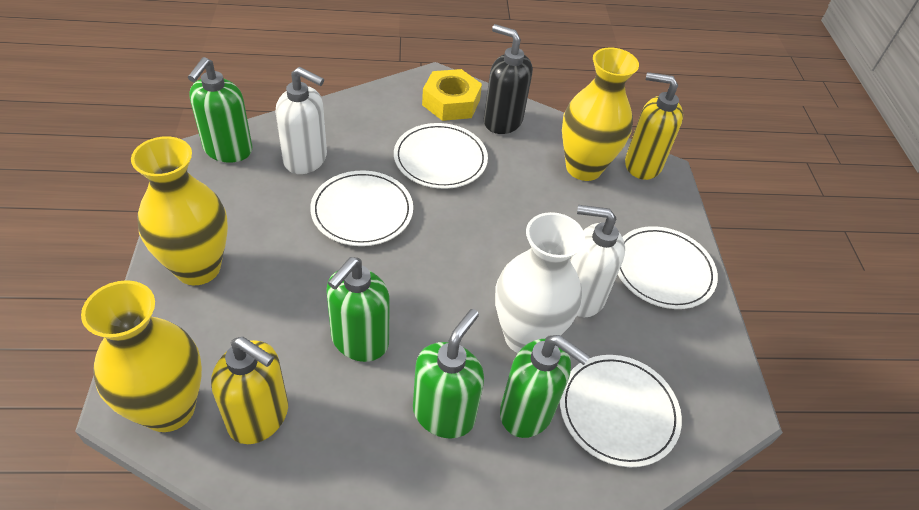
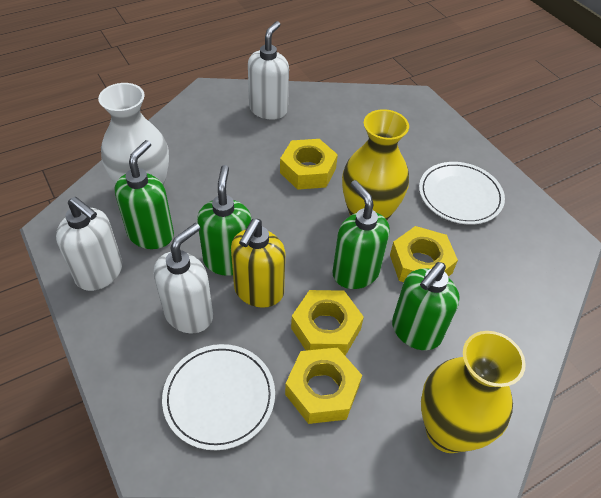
black soap dispenser: [484,24,533,134] = 1 -> none = 0
white plate: [310,170,413,246] [394,123,488,189] [560,355,682,467] [618,226,718,309] = 4 -> [162,344,275,450] [419,162,505,225] = 2
white soap dispenser: [275,67,327,174] [570,205,625,317] = 2 -> [56,197,122,291] [154,223,213,333] [248,21,289,120] = 3
yellow nut: [422,69,482,121] = 1 -> [280,139,338,190] [285,348,362,424] [291,290,364,356] [390,226,458,282] = 4
yellow soap dispenser: [211,337,288,444] [625,72,683,180] = 2 -> [231,219,285,308] = 1
yellow vase: [81,280,202,432] [131,136,228,285] [562,47,639,181] = 3 -> [342,109,409,220] [421,331,526,453] = 2

